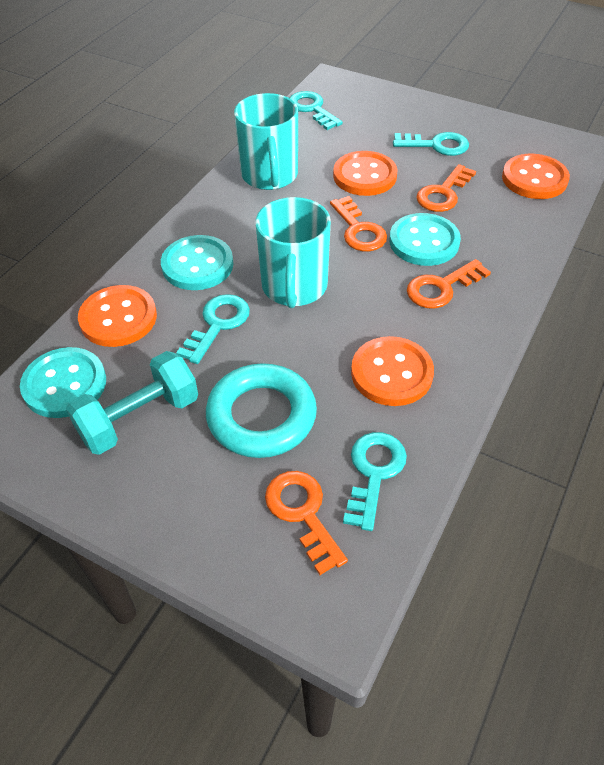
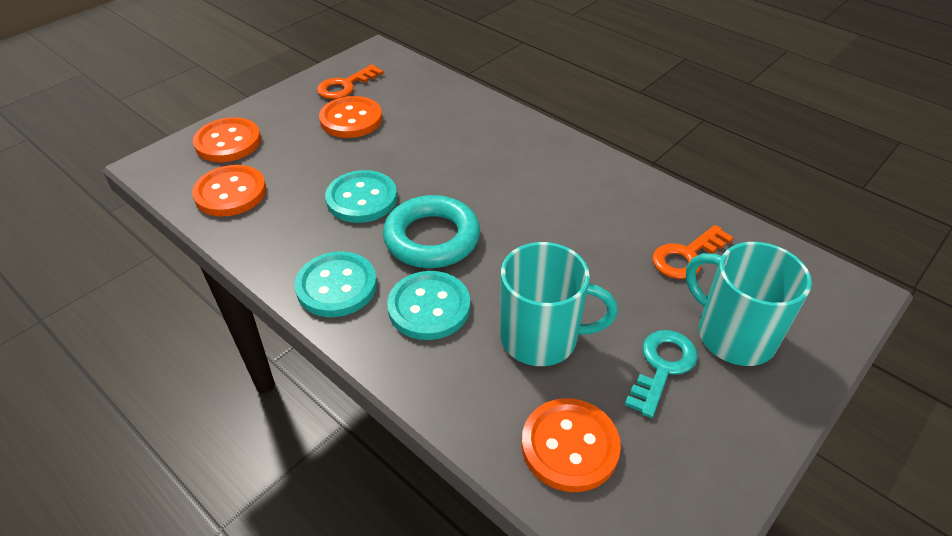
orange key: [265,471,348,575] [330,196,387,251] [407,259,491,309] [416,164,476,212] = 4 -> [317,64,383,99] [652,225,734,279] = 2
turquoise dumbbell: [66,351,198,455] = 1 -> none = 0
turquoise key: [176,294,250,364] [290,91,343,130] [343,432,407,531] [393,132,469,156] = 4 -> [625,330,698,418] = 1

